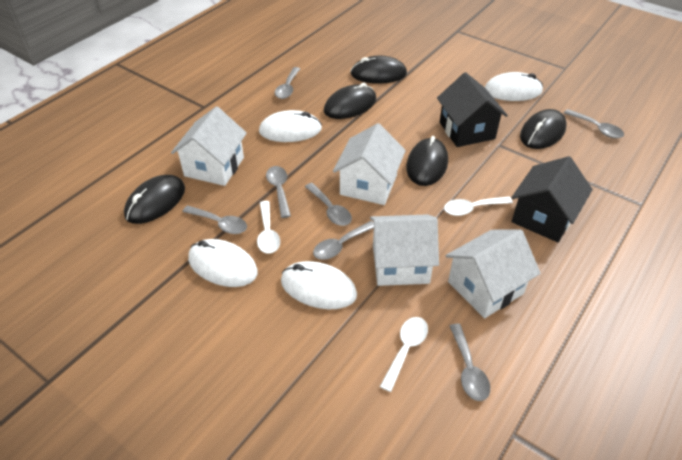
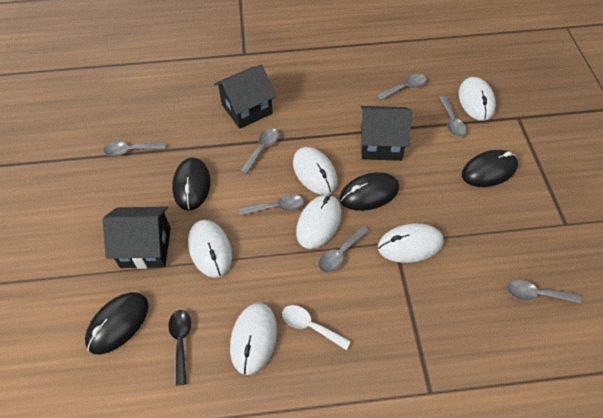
black house: [437,72,508,147] [511,156,593,242] = 2 -> [103,206,171,269] [214,65,276,129] [361,106,412,161] = 3
black mouse: [124,175,185,224] [324,83,376,119] [351,55,407,84] [406,136,448,186] [520,109,567,149] = 5 -> [85,292,149,354] [172,157,211,211] [340,172,399,211] [462,150,518,187] = 4
black spoon: none = 0 -> [168,310,191,386] = 1
white house: [171,106,247,186] [333,123,406,205] [370,214,439,286] [446,229,541,318] = 4 -> none = 0
white mouse: [188,239,258,287] [259,110,322,142] [281,261,357,309] [485,72,543,101] = 4 -> [188,220,232,278] [230,303,277,375] [293,147,337,195] [296,195,341,249] [378,223,444,263] [459,77,496,121] = 6
white spoon: [257,201,280,254] [380,317,428,392] [444,196,513,216] = 3 -> [282,305,351,350] = 1

